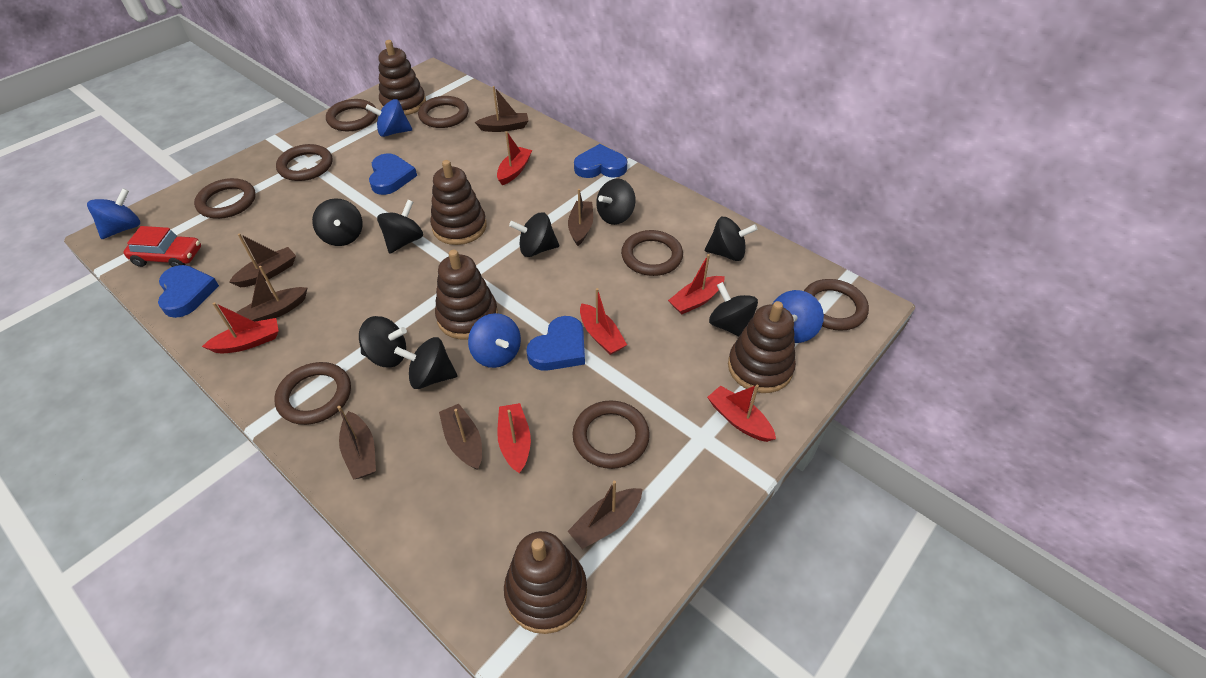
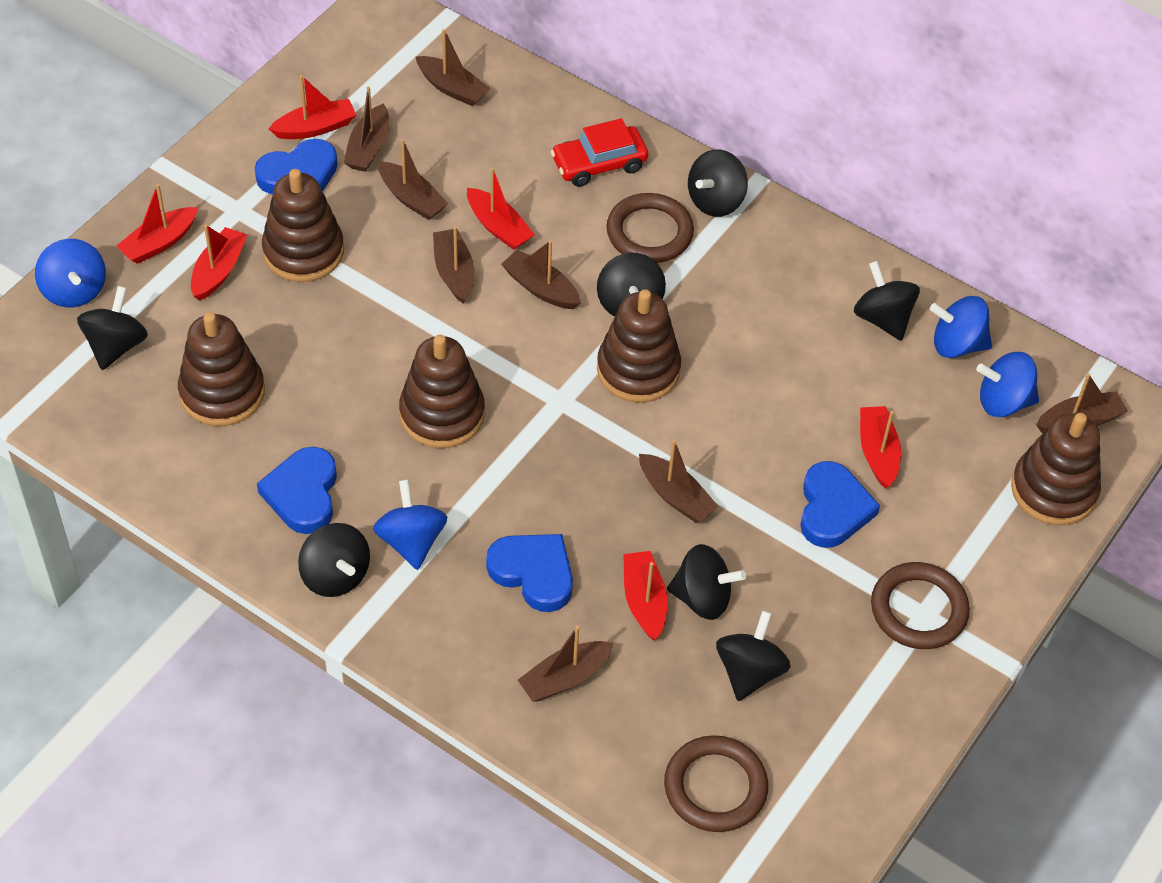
black spinning top: [312,198,363,246] [359,316,407,367] [377,200,423,254] [394,337,457,389] [509,213,559,257] [596,178,635,225] [705,217,757,261] [709,282,758,337] = 8 -> [77,286,148,370] [298,523,370,597] [597,253,666,316] [667,544,746,620] [688,149,748,217] [716,611,790,701] [854,261,920,341] = 7
brown boat: [229,233,296,288] [237,266,307,322] [337,406,376,479] [439,404,482,470] [475,86,529,132] [568,189,593,246] [568,481,642,549] = 7 -> [343,86,389,172] [378,139,448,220] [415,29,490,106] [433,226,474,303] [501,240,581,309] [518,626,614,702] [639,440,719,522] [1036,373,1128,433] = 8
brown ring: [194,178,256,219] [274,362,351,425] [276,144,332,181] [326,99,377,131] [418,96,469,128] [572,400,650,469] [621,230,683,276] [804,279,869,331] = 8 -> [606,193,694,263] [664,735,768,832] [871,562,970,649] = 3

